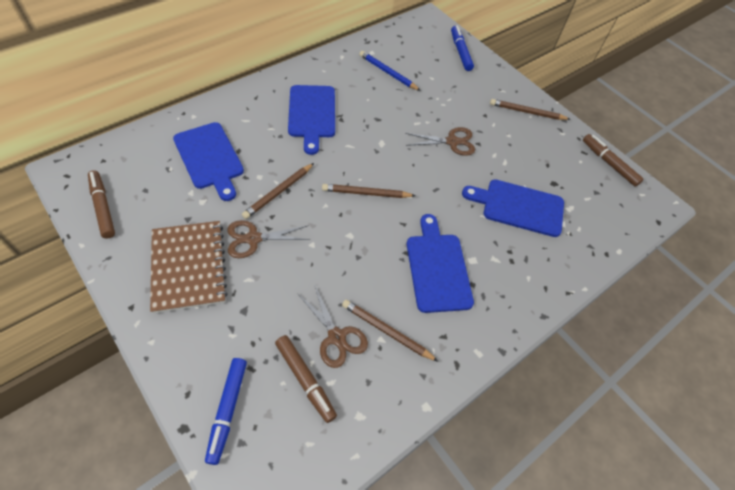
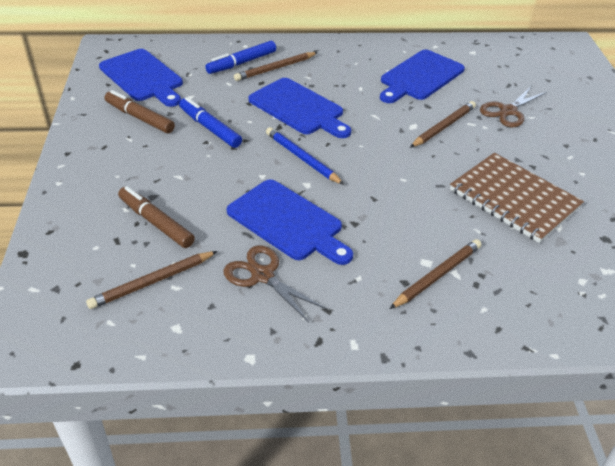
brown marker: [88,170,115,238] [275,335,337,423] [583,134,643,187] = 3 -> [104,90,175,133] [118,186,195,248] = 2
brown scissors: [227,220,310,258] [297,284,368,368] [405,127,475,156] = 3 -> [224,245,327,322] [480,87,547,127] = 2

